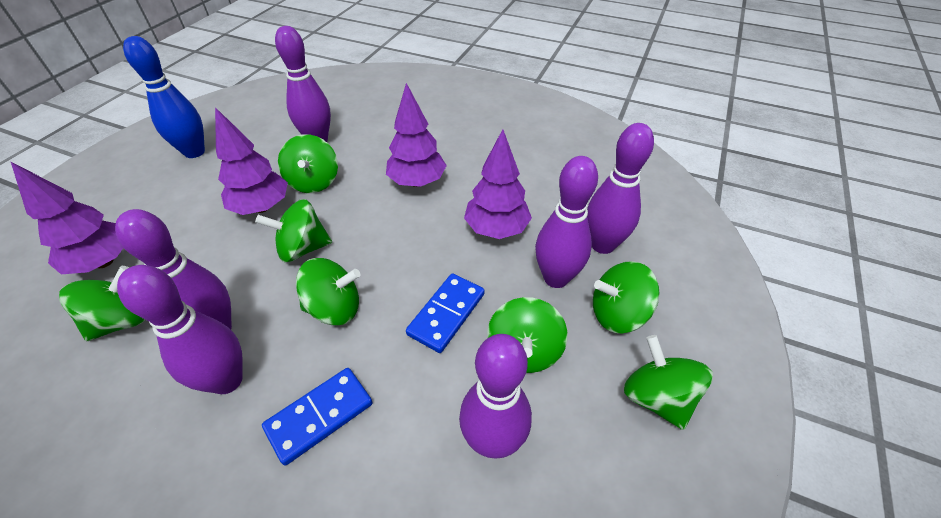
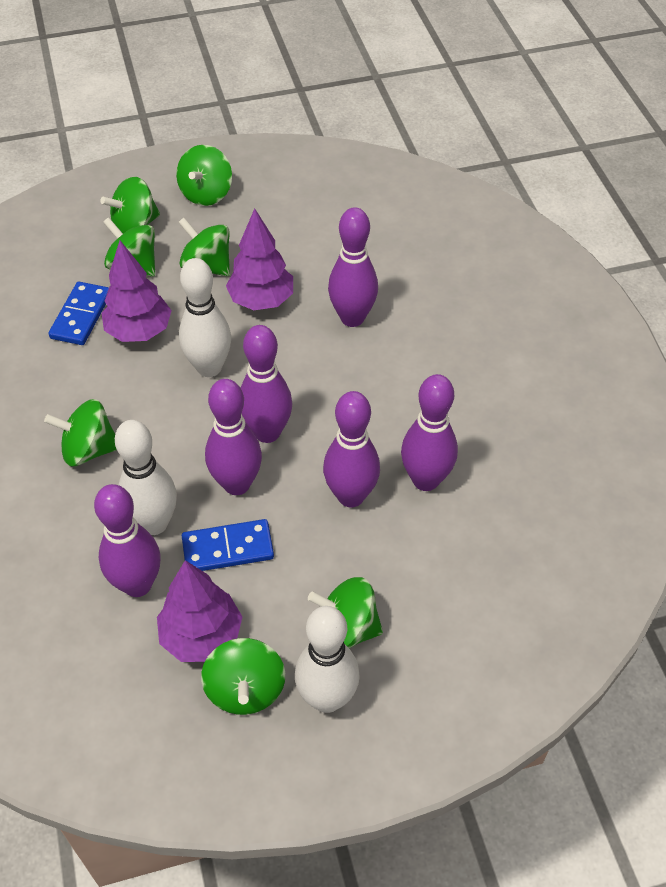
blue bowling pin: [123,36,205,158] = 1 -> none = 0
purple tree: [10,161,123,274] [215,107,288,215] [386,83,447,187] [464,129,532,239] = 4 -> [102,240,172,342] [157,560,242,662] [226,208,293,310] = 3
white bowling pin: none = 0 -> [115,420,177,535] [179,258,231,377] [295,606,360,713] = 3

